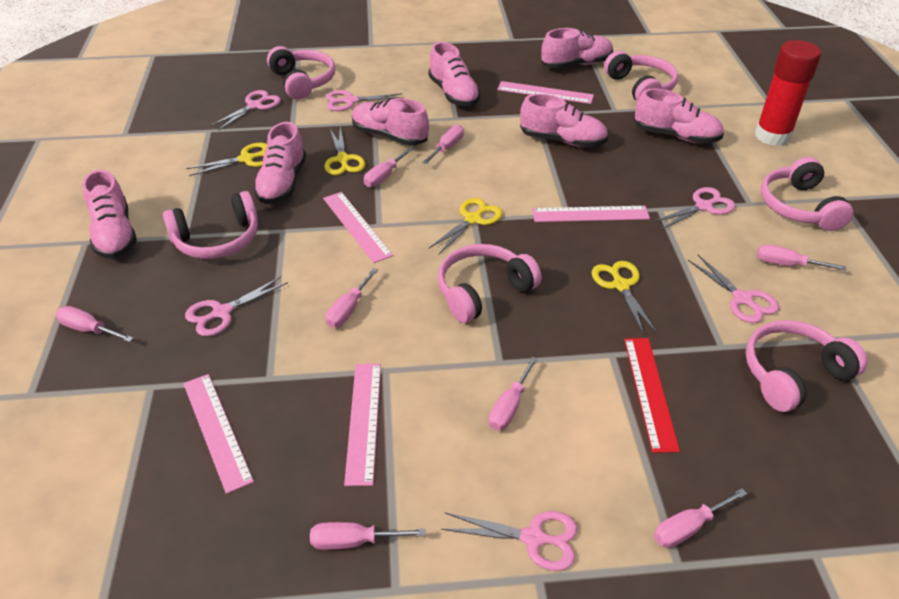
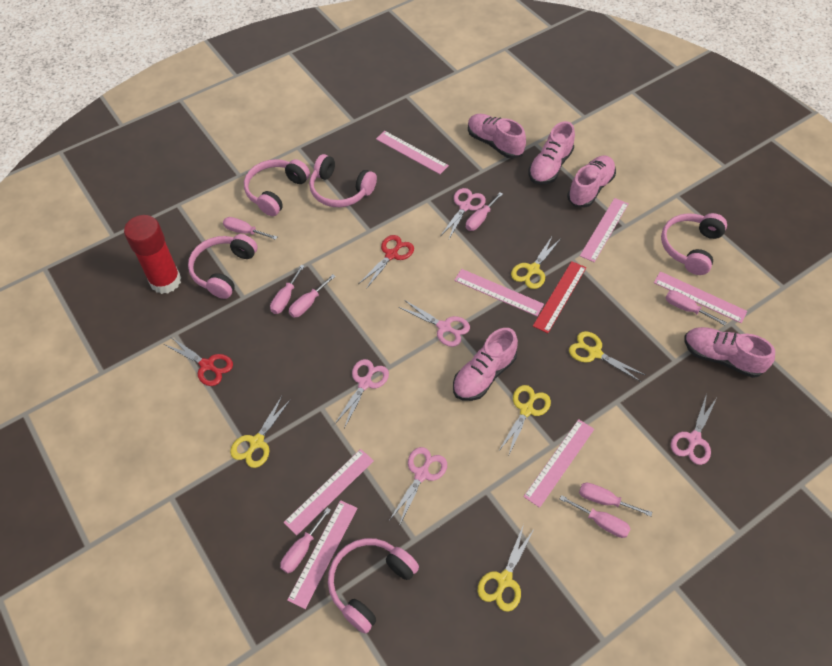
pink headphones: [163,191,258,259] [267,46,335,100] [438,244,542,323] [604,51,678,101] [746,320,868,412] [761,157,853,231] = 6 -> [188,234,257,299] [244,159,310,216] [309,154,377,207] [328,538,419,634] [661,213,727,275] = 5
pink ruler: [183,374,254,494] [323,192,393,263] [344,364,381,486] [497,81,594,104] [532,206,650,222] = 5 -> [283,449,374,536] [287,500,358,609] [376,131,449,174] [454,269,544,316] [523,419,594,508] [580,198,629,262] [654,271,747,323] = 7
pink scissors: [185,277,288,336] [210,90,281,130] [326,90,404,111] [441,511,577,571] [653,187,735,230] [688,255,779,323] = 6 -> [334,359,389,428] [389,447,447,526] [399,300,470,347] [441,188,486,239] [671,393,717,465] = 5
pink shoe: [83,170,137,258] [253,122,306,204] [352,98,429,146] [428,42,481,106] [520,94,608,147] [541,28,613,69] [634,89,724,143] = 7 -> [453,328,518,401] [468,114,526,159] [529,121,575,185] [567,155,616,208] [684,327,775,378] = 5
red scissors: none = 0 -> [164,337,233,386] [359,235,414,289] = 2
yellow scissors: [186,143,267,176] [324,127,365,175] [429,198,503,254] [592,261,657,334] = 4 -> [230,396,291,468] [478,524,534,612] [498,385,551,454] [511,235,560,289] [569,331,645,382] = 5

